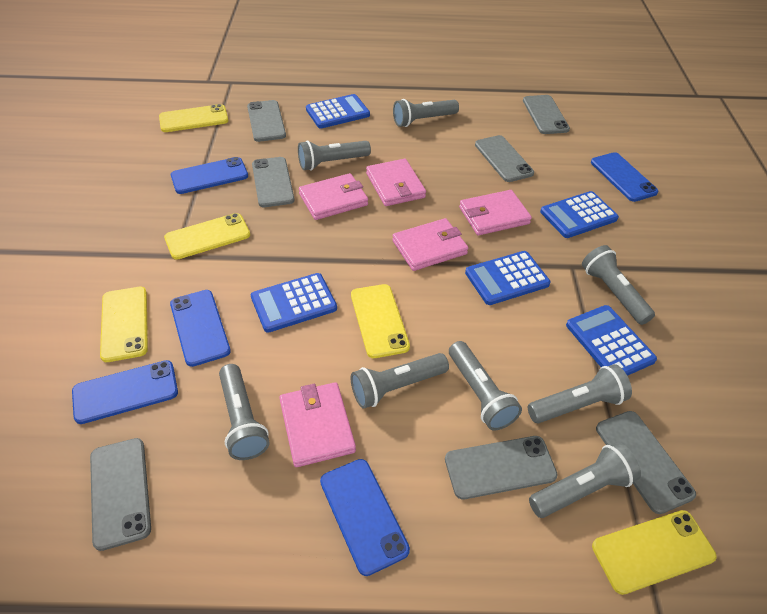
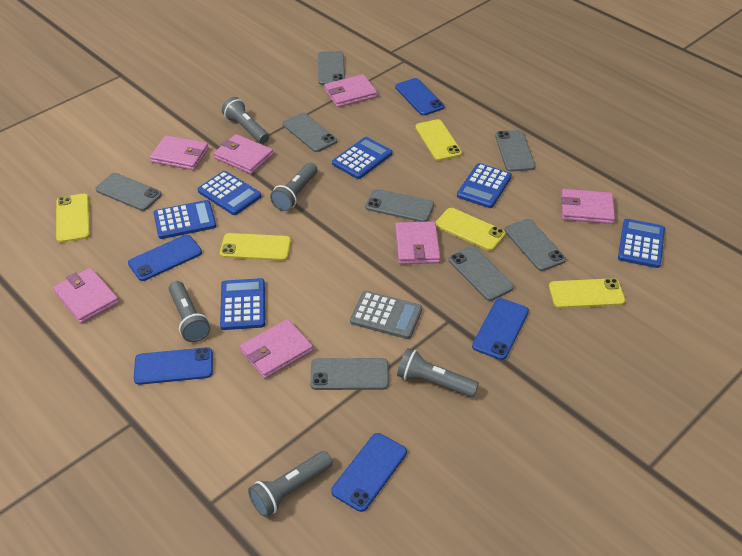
blue calculator: [251,273,337,333] [306,94,370,128] [465,251,551,305] [540,191,619,238] [566,305,657,376] = 5 -> [153,200,216,239] [197,171,262,215] [220,278,265,330] [332,137,392,179] [457,163,512,208] [618,219,665,268] = 6
grey calculator: none = 0 -> [350,291,422,339] = 1
grey flashlight: [219,364,269,460] [298,140,371,171] [351,353,449,409] [393,99,459,127] [449,341,522,430] [528,364,632,423] [529,442,641,518] [582,245,655,325] = 8 -> [169,281,210,342] [222,97,269,144] [248,451,333,517] [270,163,317,211] [397,348,479,398] = 5
grey phone: [90,438,151,551] [247,100,286,142] [252,157,295,207] [445,436,558,499] [475,135,534,182] [523,95,570,134] [596,411,696,514] = 7 -> [95,173,162,211] [283,113,337,152] [310,358,389,390] [318,51,345,85] [365,189,434,222] [448,246,514,301] [495,130,535,172] [505,219,566,271] = 8
pink wallet: [279,382,356,467] [299,173,368,220] [366,159,426,206] [392,218,468,271] [459,190,532,235] = 5 -> [53,268,119,324] [150,135,209,170] [214,134,273,174] [240,319,313,379] [324,74,377,107] [395,221,441,264] [561,189,615,224] = 7

